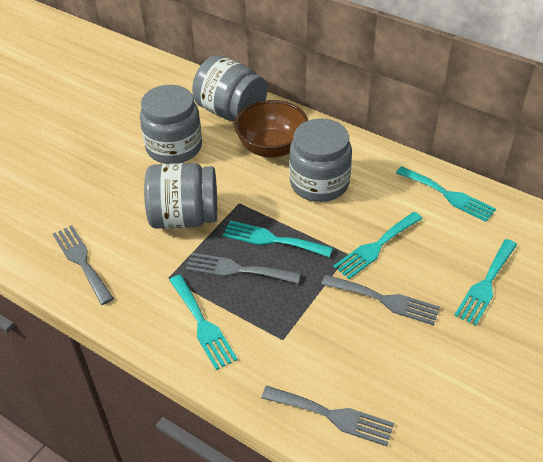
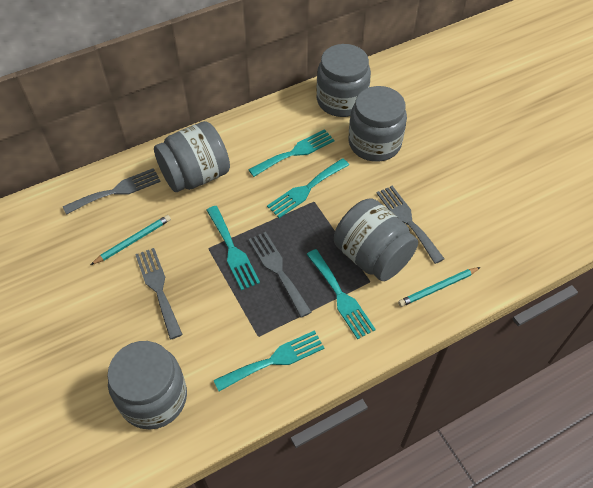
brown bowl: [234,100,308,158] = 1 -> none = 0
grey jar: [140,85,202,164] [144,163,217,229] [192,55,267,121] [289,118,352,202] = 4 -> [107,341,187,430] [154,121,230,192] [316,44,371,117] [334,198,418,281] [348,86,407,162] = 5
turquoise pencil: none = 0 -> [90,215,171,265] [398,267,480,307] = 2

